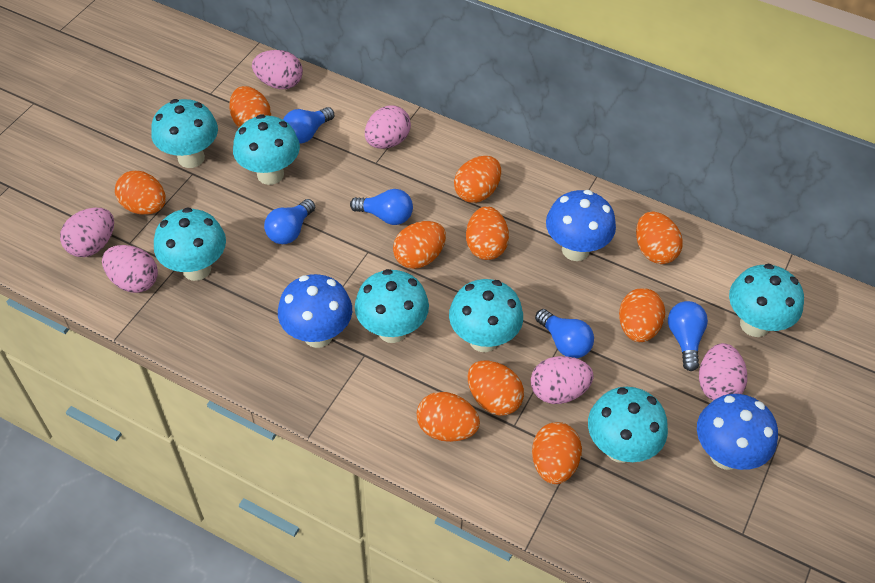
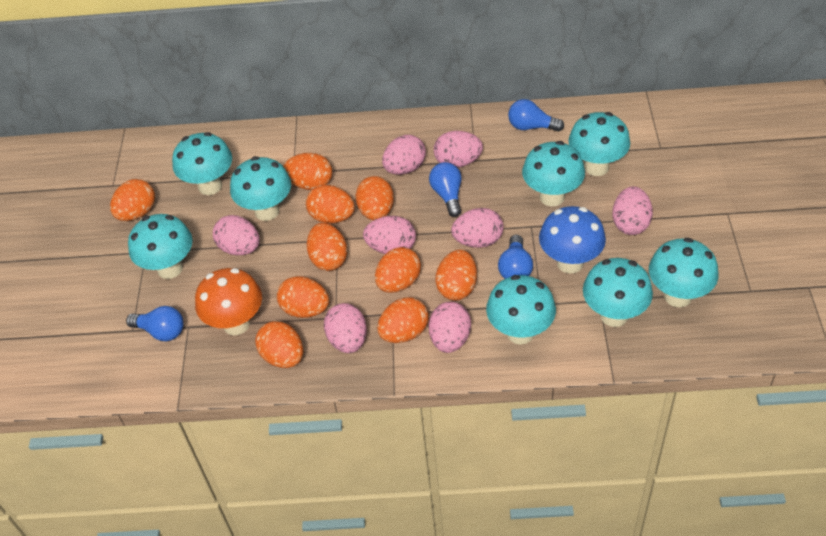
blue light bulb: [264,199,315,244] [283,107,334,143] [350,189,413,225] [535,309,594,358] [668,301,708,371] = 5 -> [126,306,183,341] [429,162,461,217] [498,235,533,279] [508,99,564,132] = 4
blue mushroom: [278,274,352,348] [546,190,616,261] [697,394,778,470] = 3 -> [539,206,606,273] = 1
orange mushroom: none = 0 -> [195,268,262,336] = 1
pink egg: [60,208,114,257] [102,245,158,293] [252,50,303,89] [365,105,411,149] [531,356,594,404] [699,343,747,401] = 6 -> [213,215,260,255] [324,303,367,353] [363,216,416,254] [382,135,426,175] [429,302,471,353] [434,131,483,168] [451,208,504,248] [612,186,653,235] = 8
turquoise mushroom: [151,99,218,168] [154,207,226,281] [233,114,300,185] [355,269,429,343] [449,279,523,352] [588,387,668,463] [729,264,804,337] = 7 -> [128,214,193,279] [172,132,232,195] [230,156,291,221] [486,275,556,345] [522,141,585,207] [568,112,630,176] [583,258,653,327] [649,238,719,307] = 8

